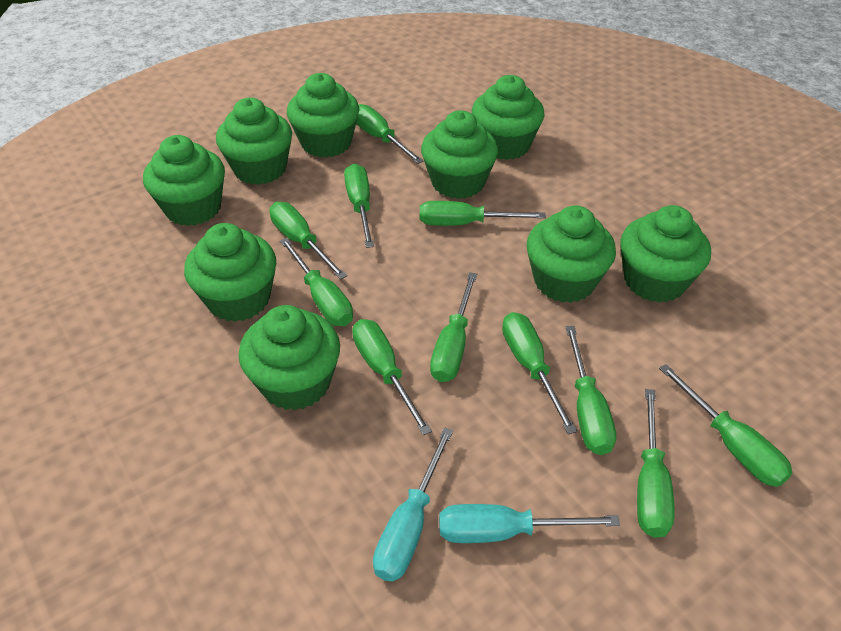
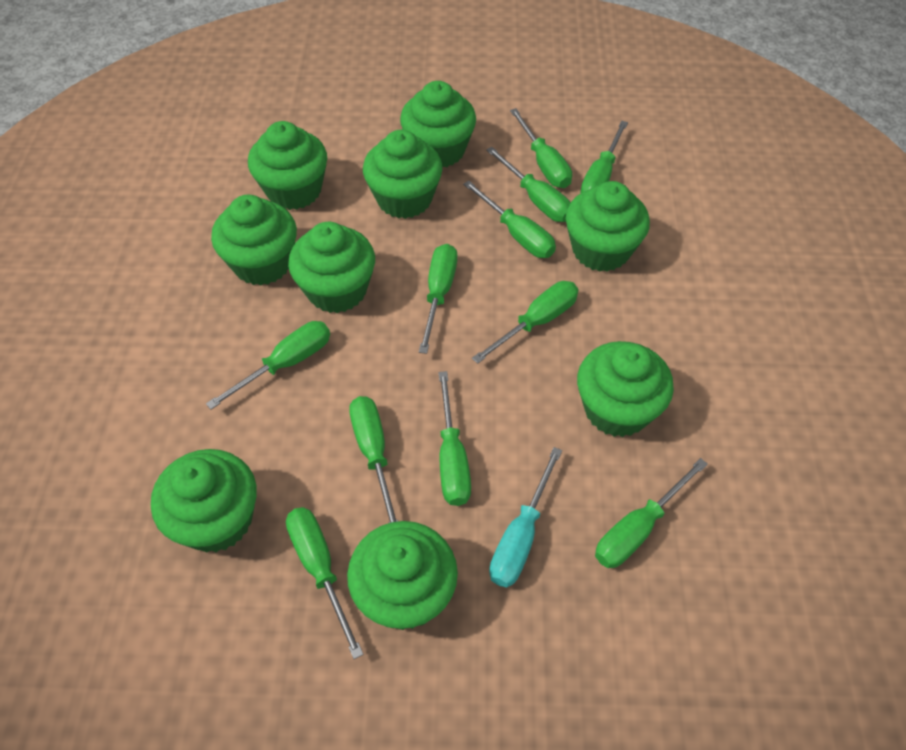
turquoise screwdriver: [373,427,453,582] [439,504,620,543] = 2 -> [489,447,562,587] = 1

